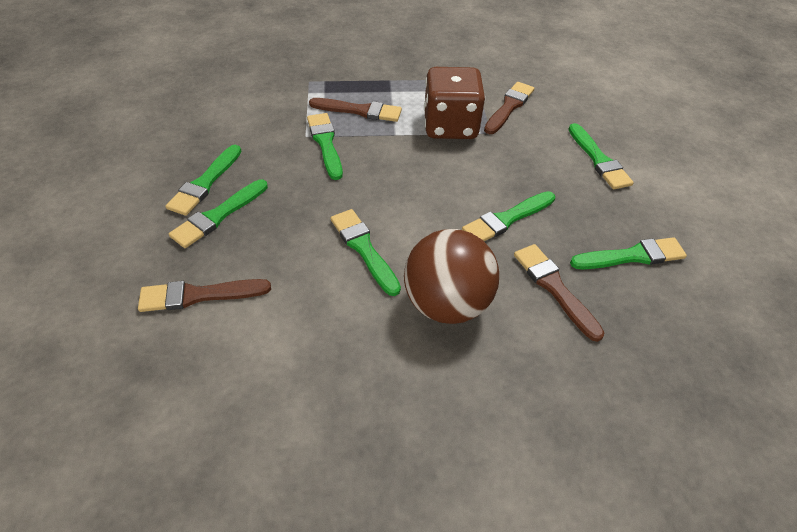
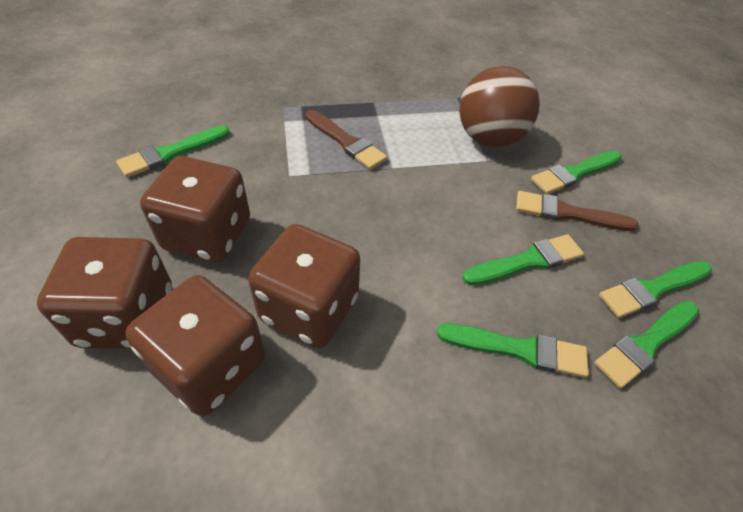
brown brush: [138,279,271,312] [309,98,402,122] [484,82,534,134] [514,244,605,342] = 4 -> [306,110,387,170] [516,191,639,231] = 2
brown dice: [424,67,485,139] = 1 -> [37,237,172,349] [126,275,265,416] [140,156,250,263] [248,224,360,348] = 4
green brush: [166,145,242,216] [169,179,268,248] [307,113,343,180] [331,209,401,296] [462,191,555,241] [568,123,634,189] [570,237,687,270] = 7 -> [116,126,230,178] [437,323,589,378] [462,234,584,285] [531,151,622,194] [594,301,699,389] [599,261,712,318] = 6

